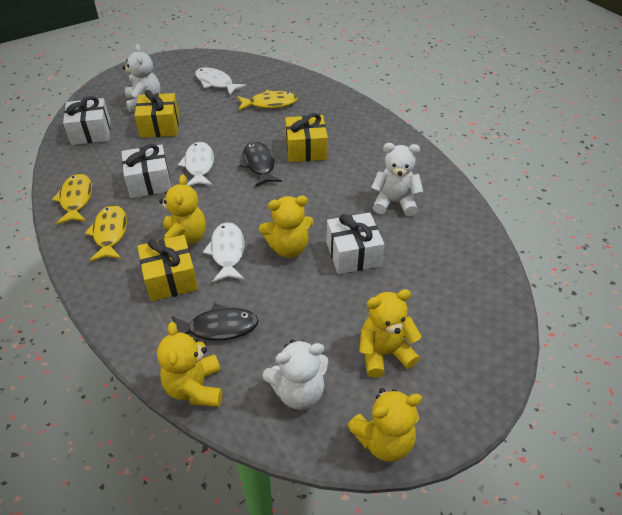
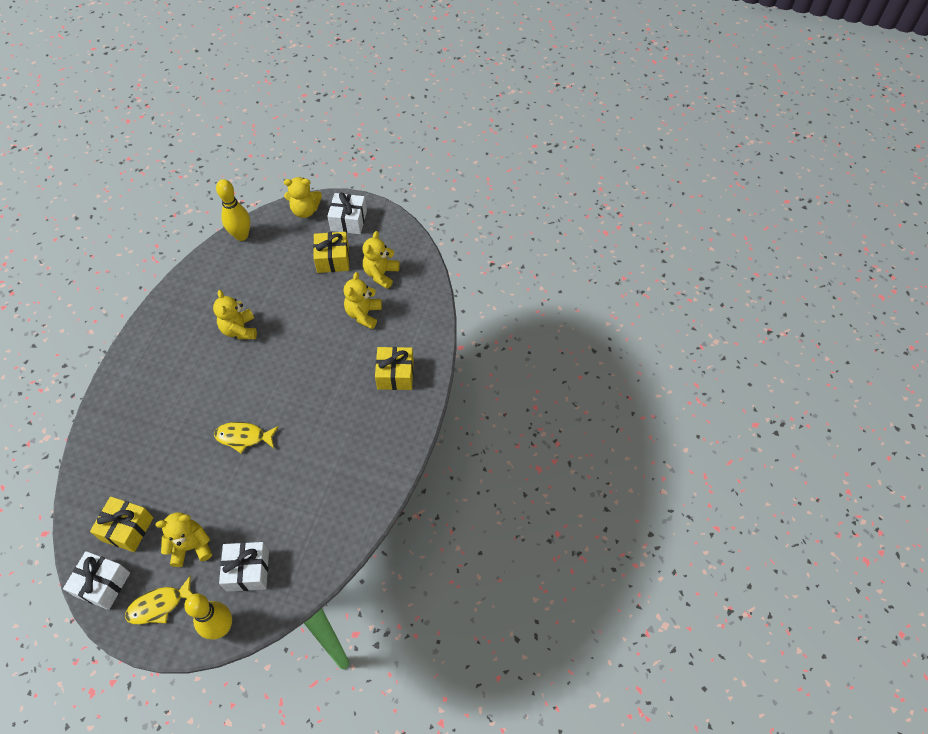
black fish: [172,304,259,341] [239,141,282,187] = 2 -> none = 0
white fish: [178,142,214,186] [195,67,246,95] [203,222,245,282] = 3 -> none = 0
white teddy bear: [122,44,160,112] [262,339,328,410] [371,143,423,216] = 3 -> none = 0
yellow bowling pin: none = 0 -> [184,593,232,640] [216,179,250,241] = 2
yellow fish: [52,173,92,224] [85,205,127,262] [237,90,298,110] = 3 -> [125,575,193,624] [214,422,279,453] = 2

